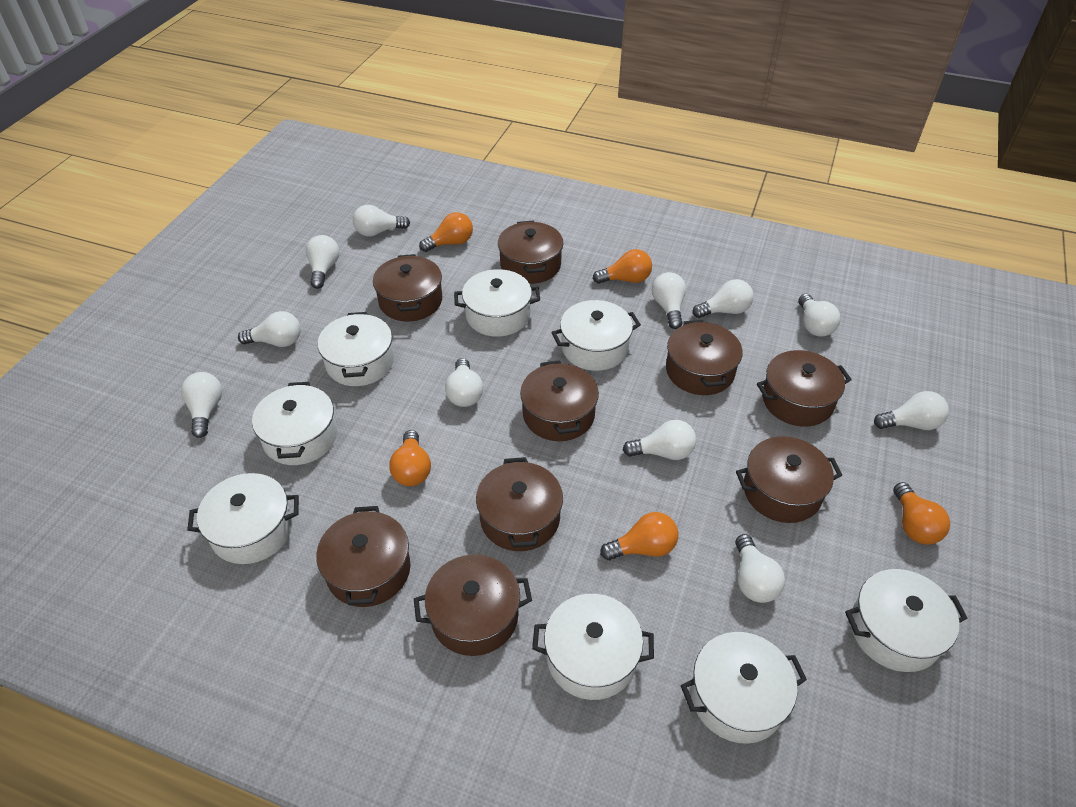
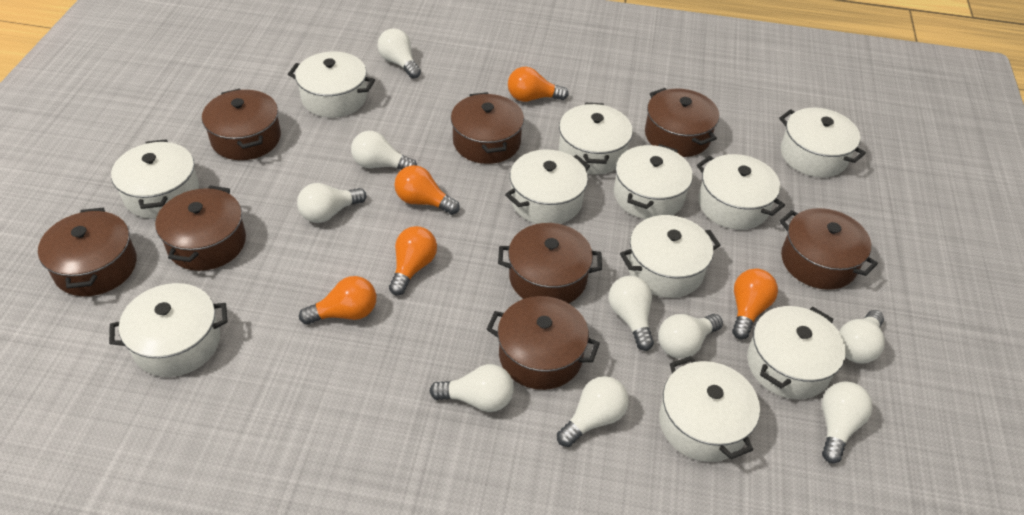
brown pot: [316,506,410,607] [373,254,442,322] [414,555,532,656] [476,457,563,551] [498,221,563,284] [520,360,599,441] [666,320,742,395] [736,436,842,523] [757,350,852,427] = 9 -> [38,208,137,296] [155,186,246,271] [202,88,281,160] [451,92,524,164] [487,296,600,390] [498,223,602,304] [645,88,719,157] [779,208,878,290] = 8
white light bulb: [181,372,222,438] [238,311,301,347] [306,235,339,289] [353,205,410,237] [445,358,483,407] [623,420,696,460] [652,272,686,329] [693,279,753,318] [735,534,785,603] [798,294,841,337] [874,391,949,430] = 11 -> [297,183,366,223] [351,131,417,170] [378,28,421,79] [430,364,514,412] [557,376,629,447] [609,276,654,351] [658,314,723,359] [822,381,873,463] [839,310,885,364] = 9
white pot: [187,473,299,564] [252,382,337,465] [318,312,394,386] [454,269,540,337] [532,594,654,700] [551,300,641,371] [681,632,807,744] [845,569,968,672] = 8 -> [109,283,228,377] [111,139,199,219] [288,52,375,118] [505,149,590,224] [559,102,633,175] [614,144,693,219] [620,215,720,298] [659,356,760,462] [697,154,785,230] [747,306,846,399] [779,108,866,177] = 11

